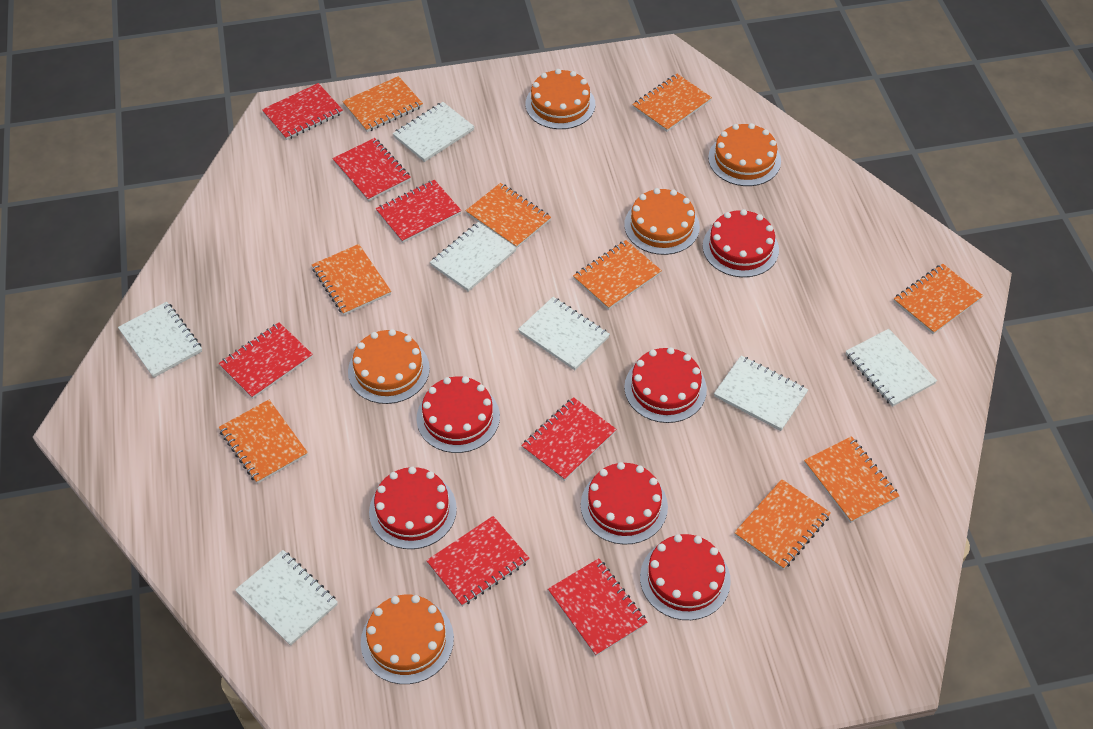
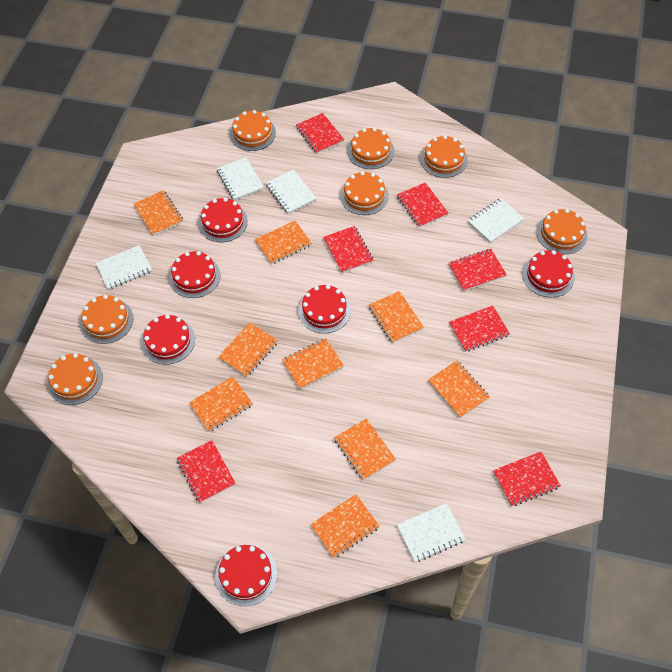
orange cake: [348,329,430,404] [361,594,454,684] [525,69,596,129] [624,188,700,255] [708,123,781,186] = 5 -> [47,353,103,405] [80,295,133,344] [230,110,276,151] [340,171,389,215] [347,128,394,169] [420,135,468,178] [537,209,587,254] = 7
white notebook: [118,302,202,378] [235,550,338,646] [393,102,475,162] [430,222,516,292] [518,297,610,370] [714,355,808,431] [846,329,937,407] = 7 -> [96,245,152,290] [217,157,264,200] [266,170,316,214] [397,503,466,562] [467,198,524,243] = 5

